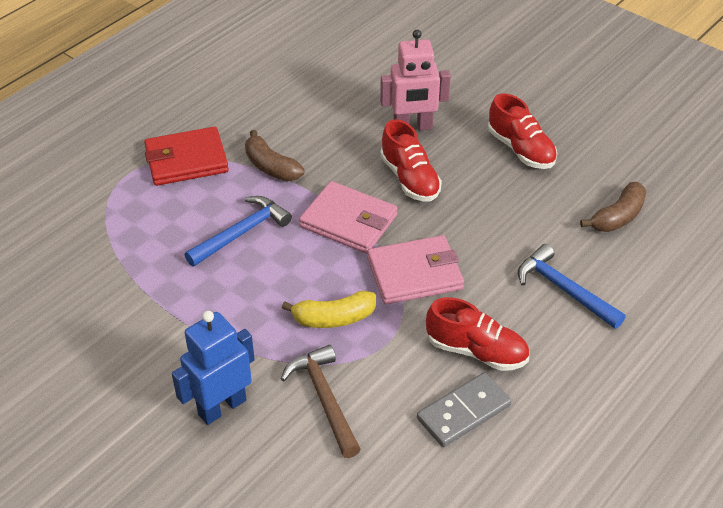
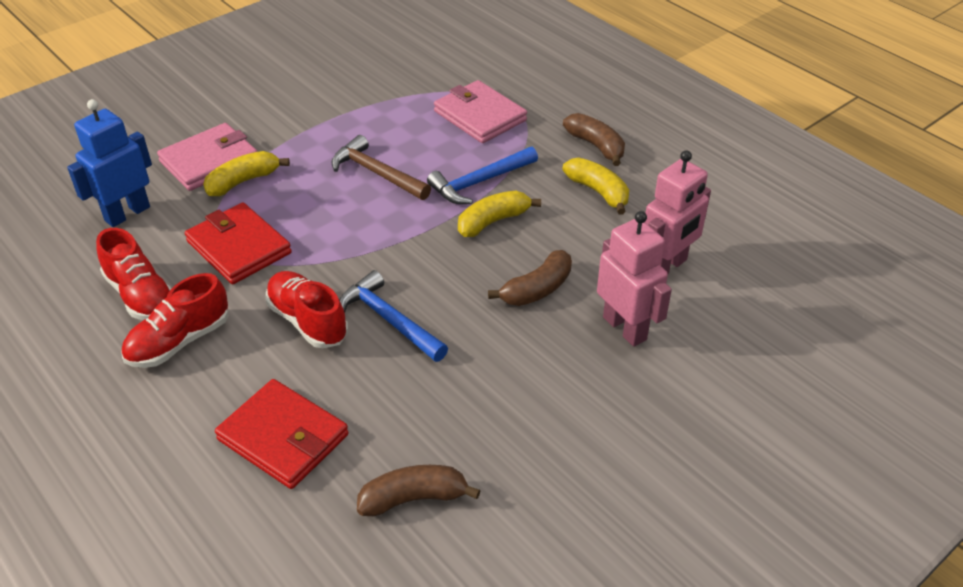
brown banana: [245,130,304,181] [580,182,646,232] = 2 -> [357,465,481,516] [488,250,572,306] [563,113,625,166] = 3
grey domino: [417,373,512,447] = 1 -> none = 0
pink robot: [380,30,451,130] = 1 -> [597,211,672,347] [645,150,711,274] = 2
red wallet: [144,126,229,186] = 1 -> [185,202,292,284] [215,379,349,489] = 2
yellow banana: [282,291,376,328] = 1 -> [203,151,290,196] [458,191,541,237] [562,157,629,214] = 3

